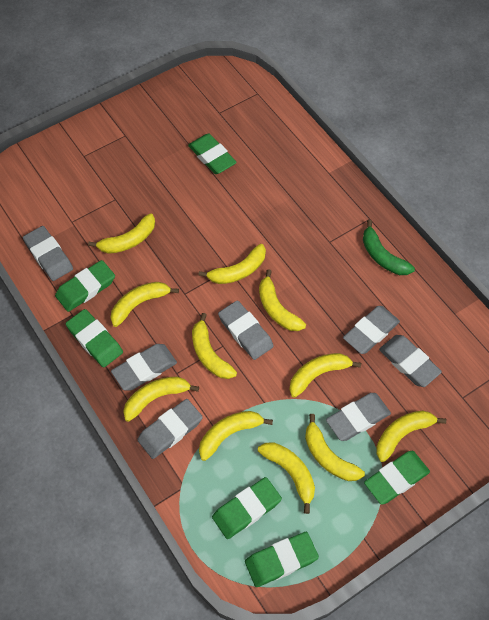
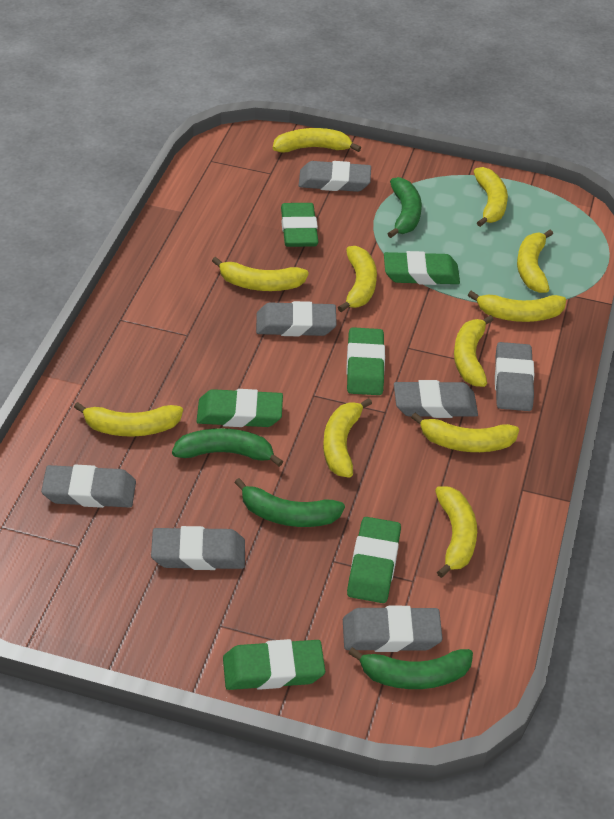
green banana: [363,220,415,275] = 1 -> [172,428,283,467] [234,478,345,527] [348,647,473,689] [388,177,422,238] = 4

